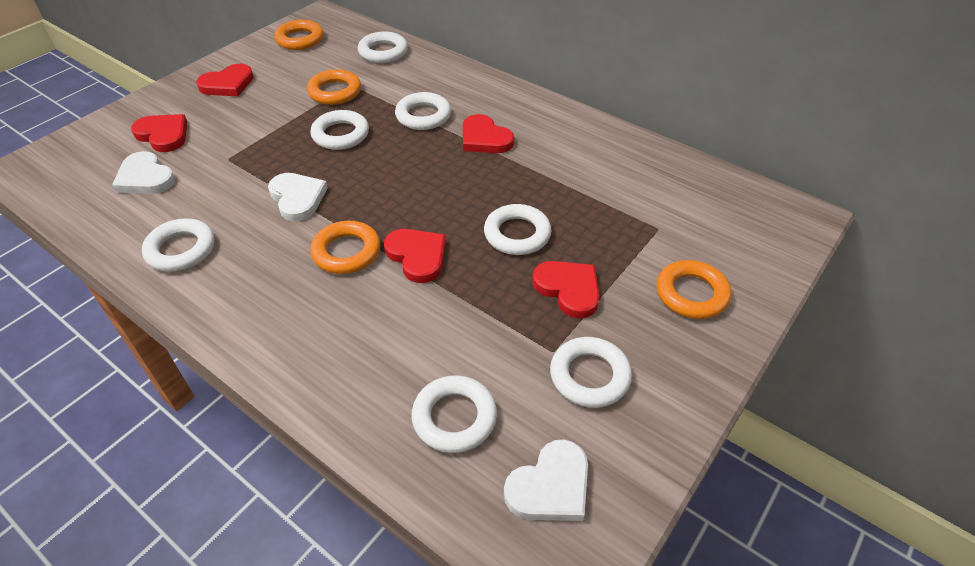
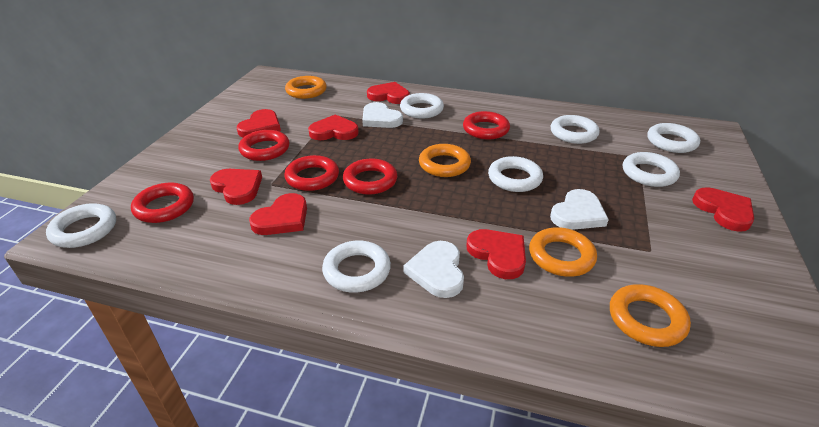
red heart: [131,114,187,152] [196,64,254,96] [384,229,446,283] [463,114,514,153] [532,261,600,319] = 5 -> [210,169,262,205] [237,109,281,138] [249,193,307,235] [308,114,359,140] [367,82,410,104] [466,229,526,279] [692,187,754,232] = 7
red ring: none = 0 -> [131,183,194,223] [238,130,289,161] [284,155,339,191] [343,158,397,195] [463,111,510,139] = 5

